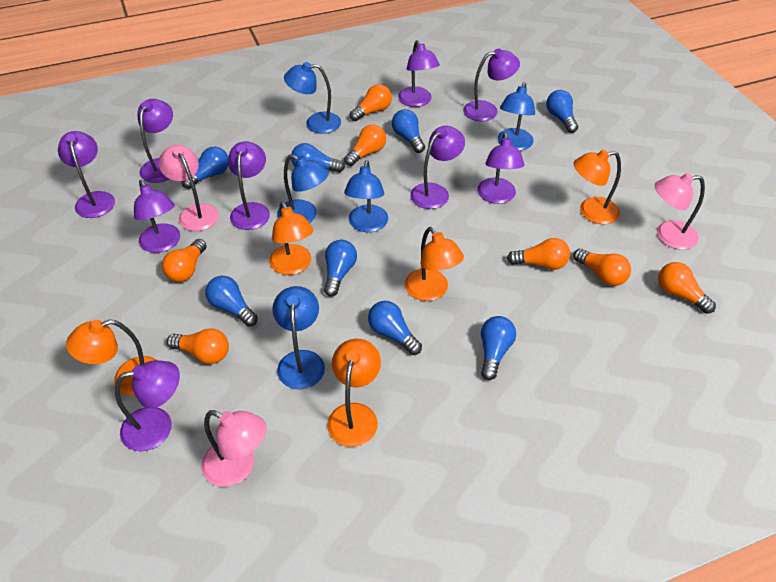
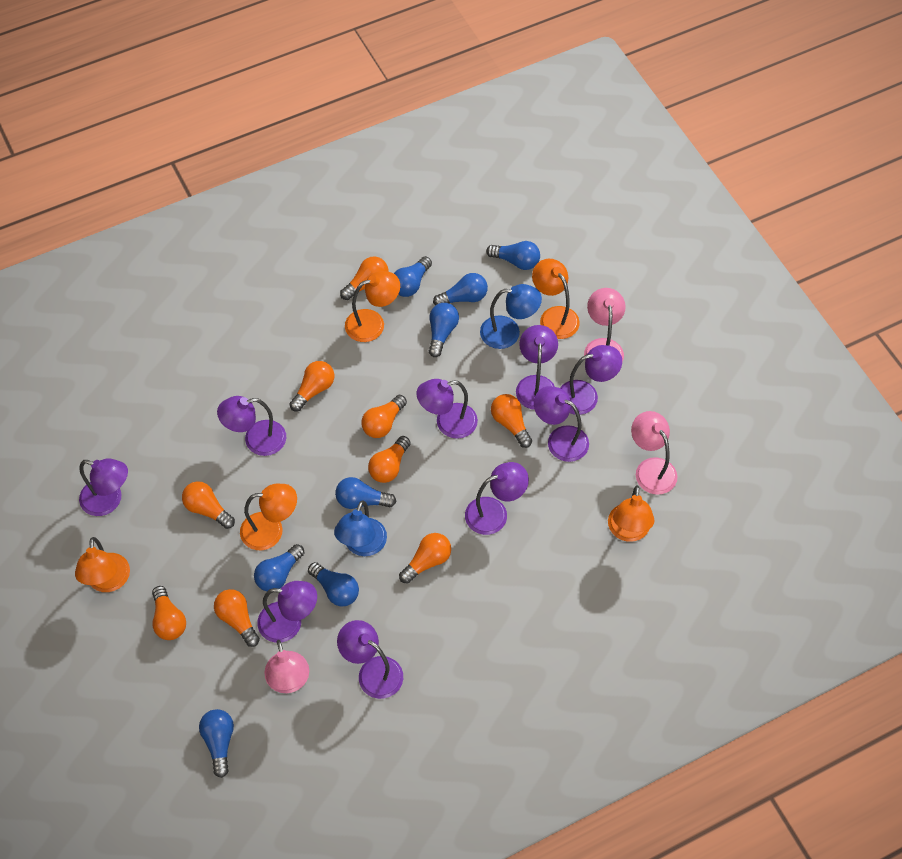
blue lamp: [272,286,325,389] [277,154,329,223] [284,62,341,134] [344,160,388,232] [498,82,535,151] = 5 -> [334,501,387,556] [480,284,542,349] = 2
orange light bulb: [162,239,207,282] [167,328,229,364] [344,125,386,166] [350,84,392,121] [507,238,570,270] [573,249,631,286] [658,262,716,314] = 7 -> [152,586,186,640] [182,481,235,529] [214,589,260,647] [290,361,334,411] [340,256,388,300] [361,395,407,438] [368,436,411,483] [399,533,451,584] [491,394,532,448] = 9

